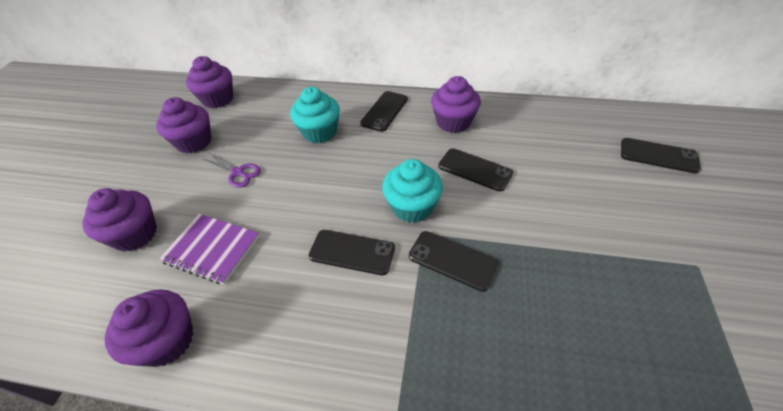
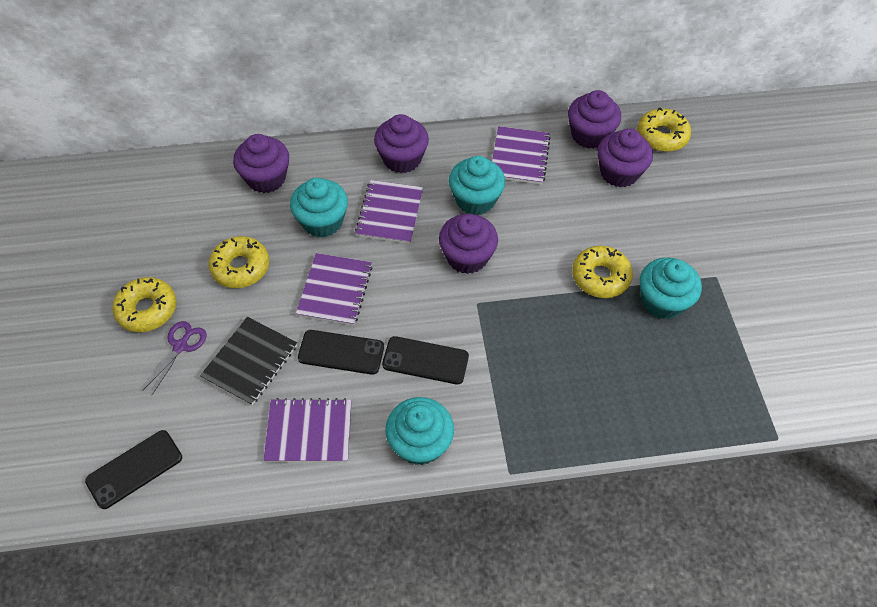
black notebook: none = 0 -> [200,317,297,405] = 1
black phone: [308,230,395,275] [360,91,408,132] [409,231,499,292] [438,148,513,192] [621,138,701,173] = 5 -> [85,430,182,509] [298,330,384,375] [382,336,469,384] = 3
purple notebook: [159,214,259,285] = 1 -> [263,398,352,462] [296,253,373,326] [355,180,423,244] [492,126,551,185] = 4
turquoise cupcake: [290,87,340,143] [382,159,443,223] = 2 -> [290,178,348,237] [385,397,454,465] [449,156,505,215] [640,258,702,319] = 4
yellow donut: none = 0 -> [112,277,176,332] [209,236,269,288] [572,246,633,298] [637,107,691,152] = 4

